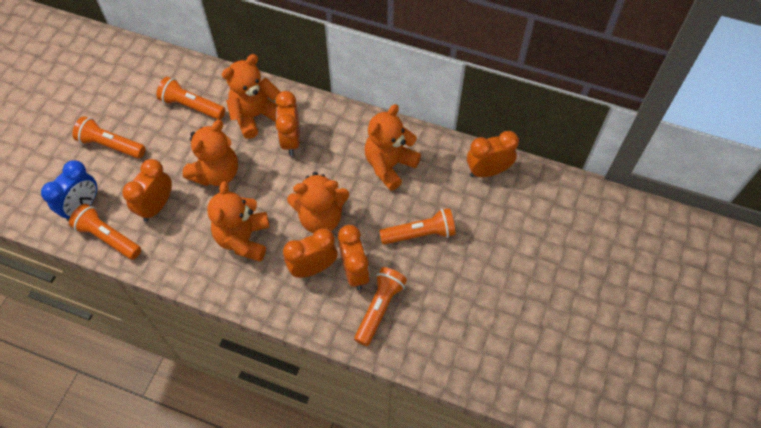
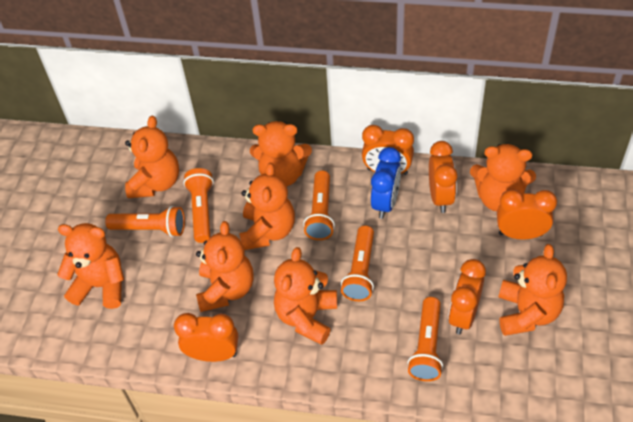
orange teddy bear: [183,120,238,186] [207,181,269,262] [222,54,280,139] [287,172,349,233] [365,104,421,191] = 5 -> [57,223,124,309] [125,116,179,198] [196,221,254,312] [239,163,295,250] [250,121,312,186] [274,247,337,345] [470,143,536,212] [498,244,567,336] = 8

